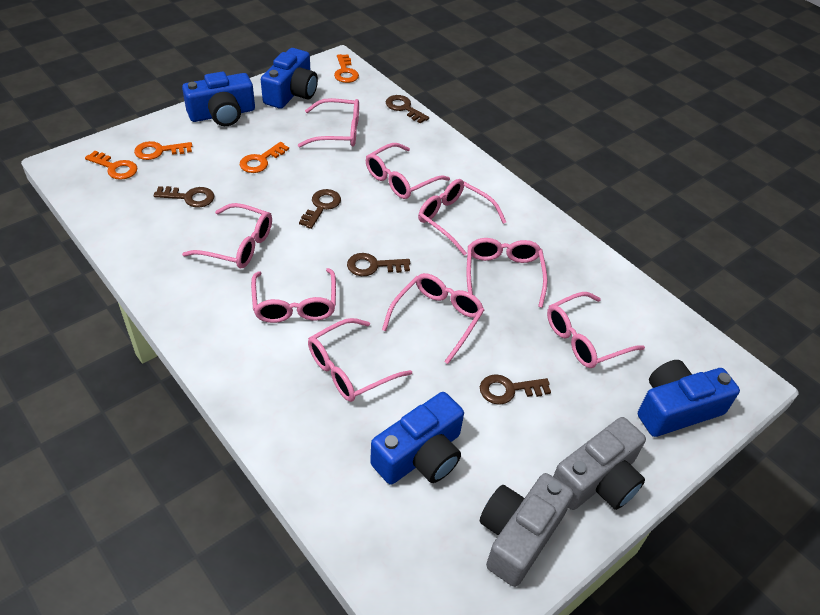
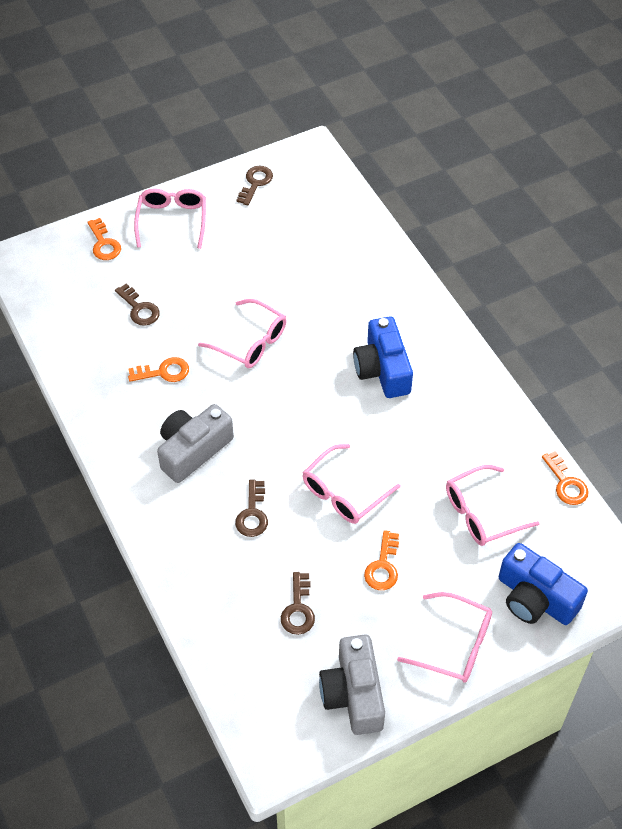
blue camera: [182,72,255,126] [261,48,318,109] [370,392,464,485] [638,360,740,437] = 4 -> [353,316,413,398] [498,543,588,625] = 2
brown key: [154,186,214,208] [299,189,341,229] [347,253,410,276] [386,95,429,123] [480,374,551,405] = 5 -> [115,283,160,326] [235,480,268,537] [236,166,273,206] [281,572,315,635] = 4
pink glasses: [182,203,272,268] [251,268,336,323] [298,98,359,147] [308,318,412,402] [366,143,450,199] [382,273,484,364] [418,179,506,256] [467,238,548,308] [547,292,645,368] = 9 -> [134,188,206,249] [198,299,287,368] [303,444,400,524] [397,592,492,683] [446,465,540,546] = 5

